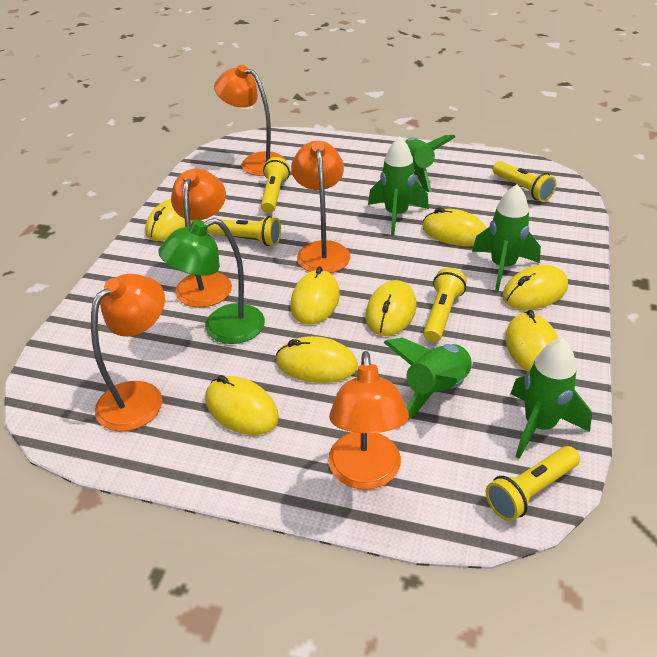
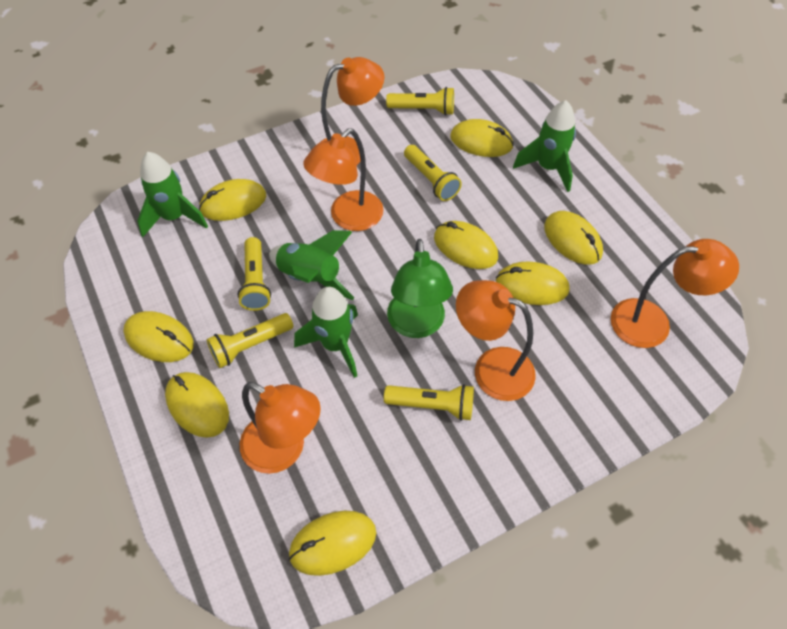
green rocket: [368,137,429,236] [383,337,474,420] [405,135,455,192] [472,184,541,291] [510,338,592,459] = 5 -> [137,152,208,237] [269,230,354,300] [294,287,358,378] [513,100,576,192] = 4

